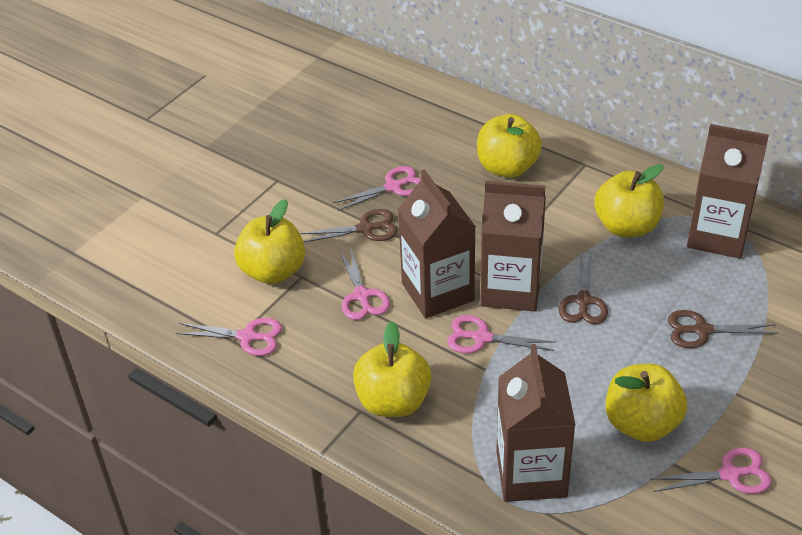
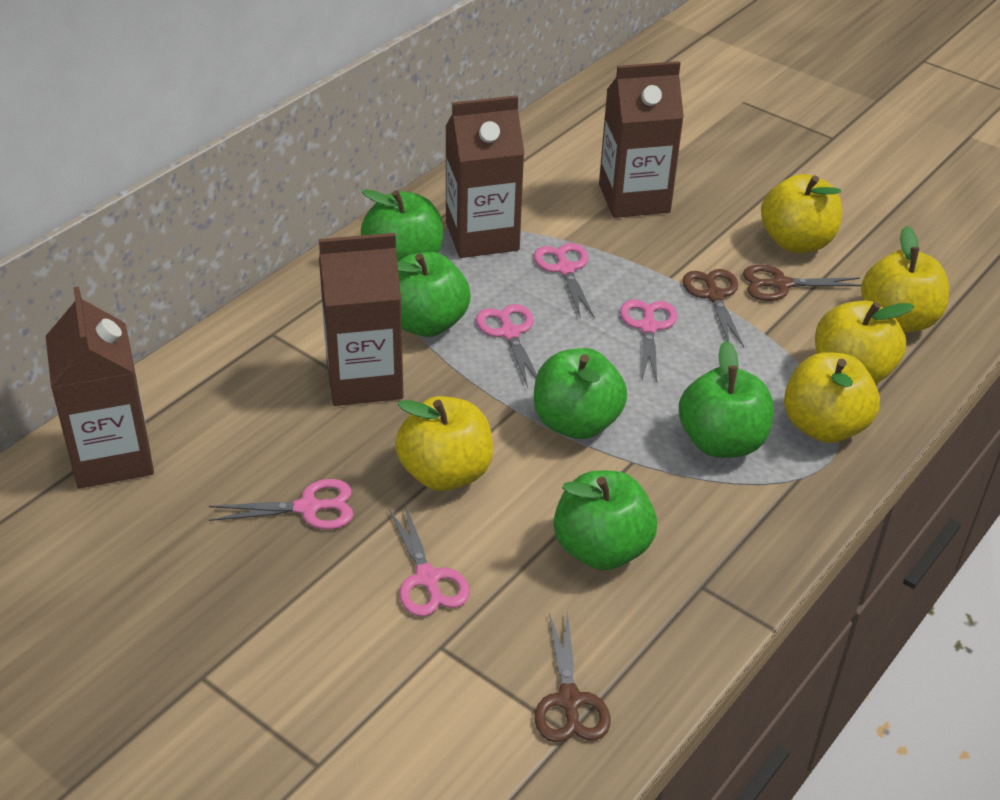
green apple: none = 0 -> [361,189,443,262] [397,252,471,337] [534,348,627,439] [554,470,657,570] [679,341,774,458] = 5

